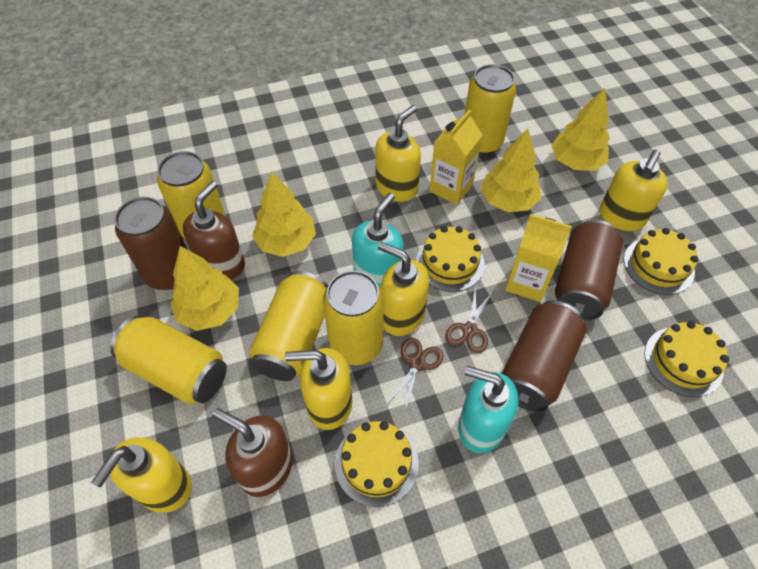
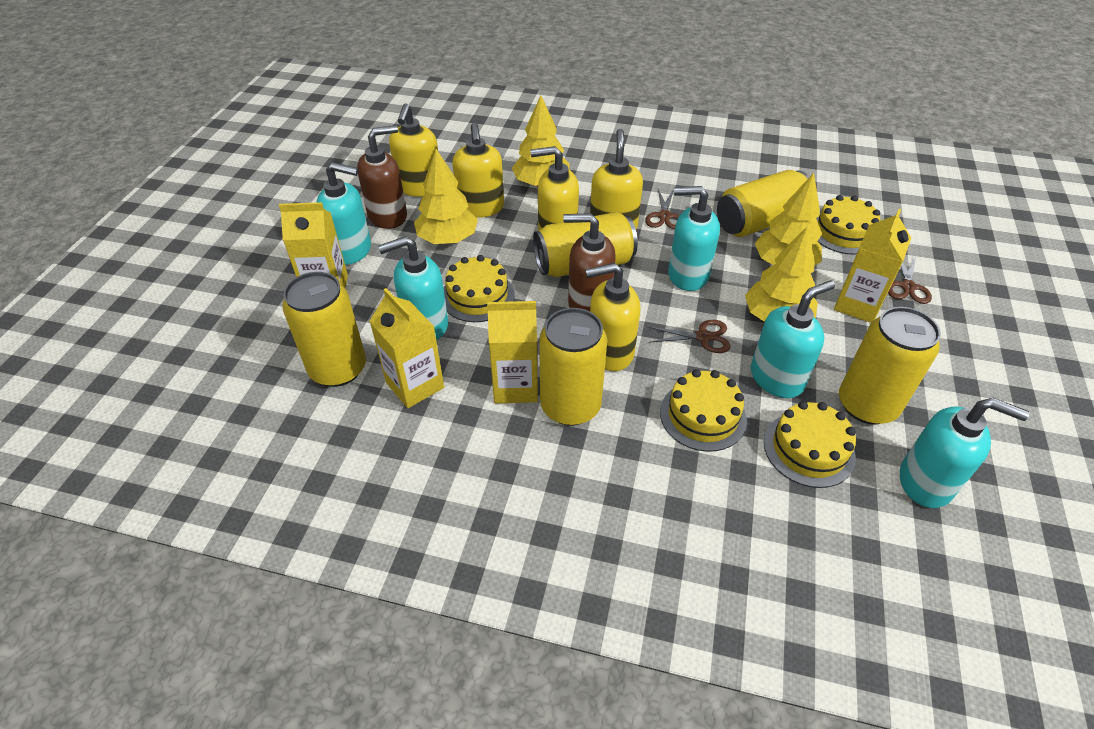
brown can: [115,197,188,290] [502,301,586,412] [555,220,623,320] = 3 -> none = 0
brown scissors: [387,338,443,412] [445,286,493,353] = 2 -> [645,189,680,229] [648,320,731,353] [888,256,932,304] = 3
turquoise soap dispenser: [352,193,404,287] [458,366,518,453] = 2 -> [316,162,371,265] [378,236,448,340] [668,186,720,291] [751,280,835,398] [900,398,1030,508] = 5
yellow carton: [429,110,483,205] [505,214,572,302] = 2 -> [279,202,348,288] [369,288,444,408] [487,301,538,403] [834,209,911,323] = 4

